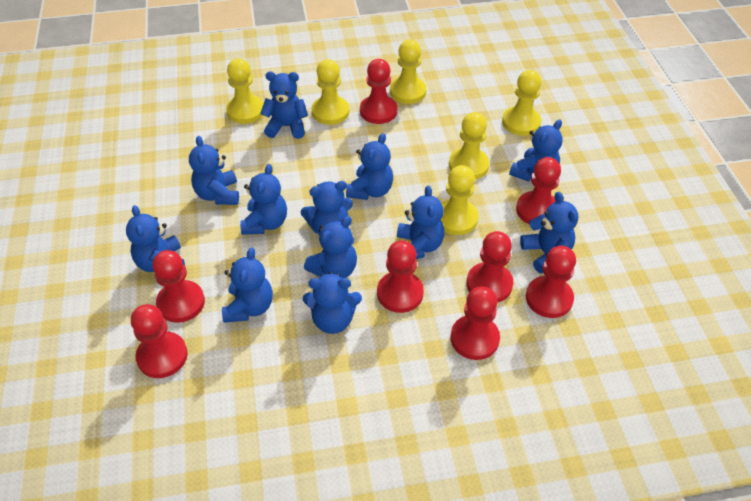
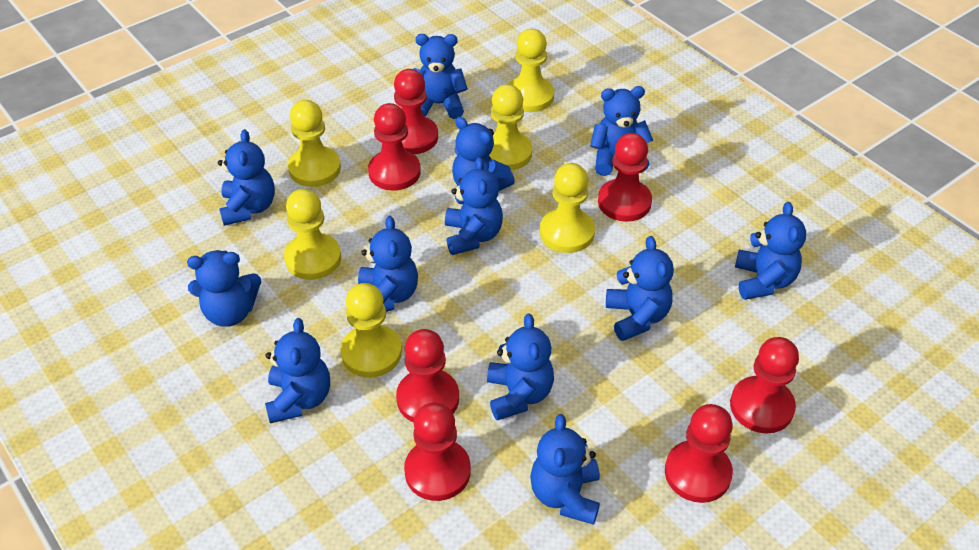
red pawn: [131,304,188,378] [152,250,205,323] [360,59,397,124] [377,240,424,313] [450,287,500,360] [466,231,513,302] [516,157,561,225] [526,246,576,318] = 8 -> [368,103,421,191] [394,69,438,154] [396,329,459,423] [404,402,471,501] [598,133,652,222] [665,404,733,503] [730,337,799,433] = 7

